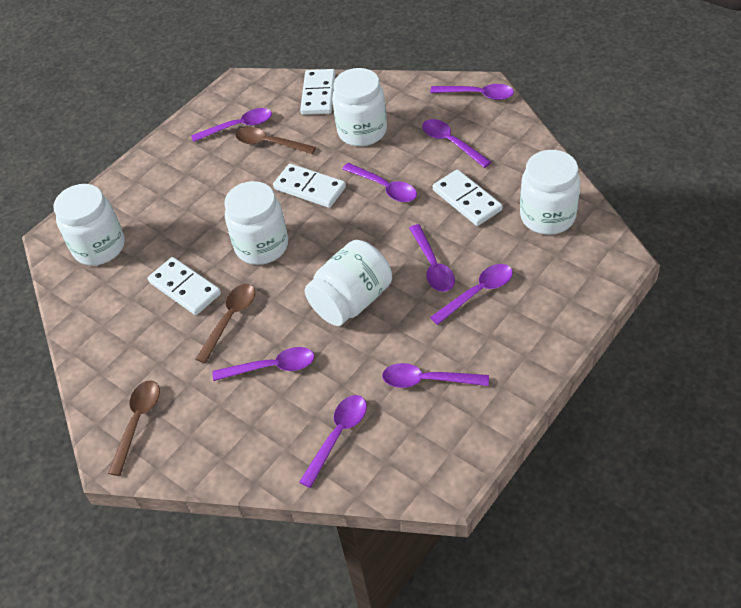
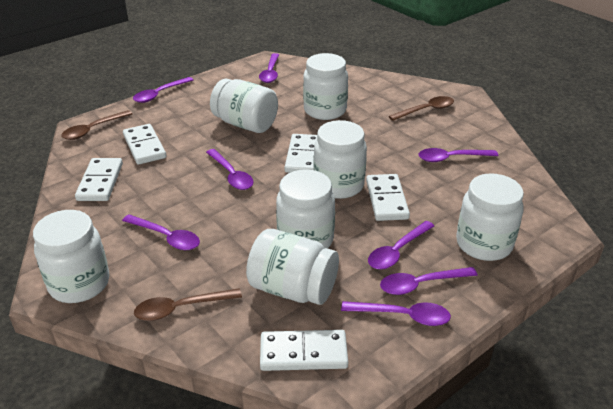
purple spoon: [191,108,272,142] [212,347,314,381] [299,395,367,488] [343,163,417,202] [382,363,489,388] [409,224,455,292] [422,119,491,168] [430,84,514,100] [430,264,513,325] = 9 -> [122,214,200,250] [133,77,193,103] [206,149,253,190] [259,53,279,83] [341,301,451,326] [368,221,434,270] [380,267,478,295] [419,148,498,162] = 8
white domino: [148,257,221,315] [273,164,346,208] [300,69,335,115] [433,169,502,226] = 4 -> [75,158,123,201] [123,124,166,165] [260,330,348,371] [285,134,317,173] [366,174,410,221] = 5
white jar: [53,184,125,266] [224,181,288,265] [305,240,392,326] [332,68,387,146] [520,150,580,235] = 5 -> [33,210,109,303] [210,78,278,133] [246,229,339,305] [276,169,335,248] [303,53,348,120] [313,120,367,199] [456,173,524,261] = 7

